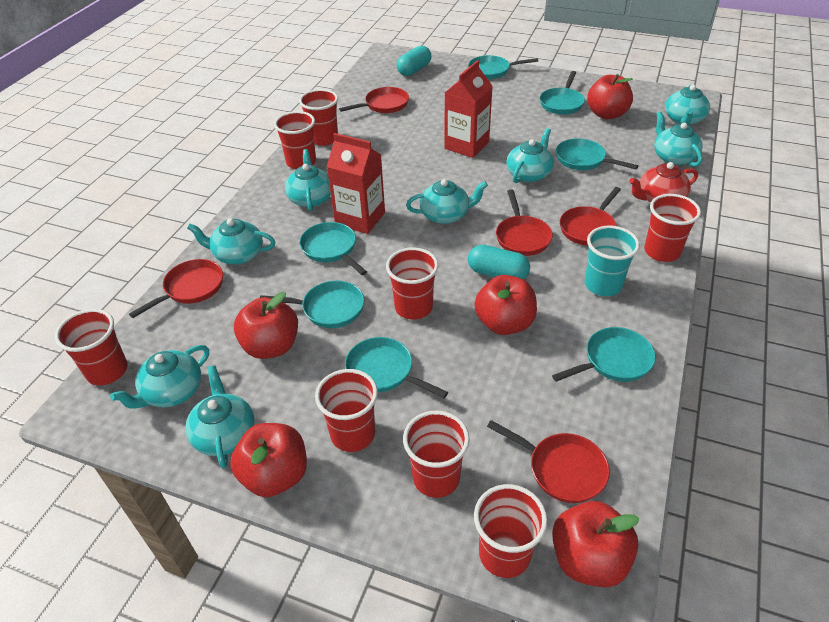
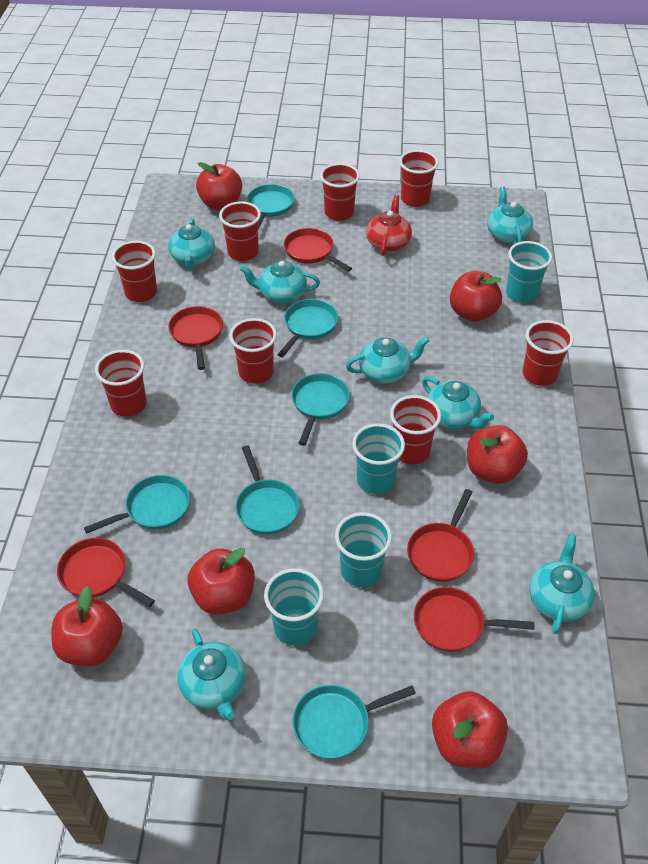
red apple: [230,423,307,497] [234,292,298,359] [474,275,537,335] [552,501,639,587] [587,74,633,119] = 5 -> [51,586,123,666] [187,548,254,615] [196,162,242,210] [432,691,508,769] [450,271,502,322] [467,425,528,484] = 6
red carton: [327,133,385,234] [444,60,493,158] = 2 -> none = 0
turquoise capsule: [397,46,431,76] [468,245,530,280] = 2 -> none = 0
turquoise cup: [585,226,640,296] = 1 -> [264,568,324,646] [335,512,392,587] [352,423,405,494] [506,241,552,303] = 4
turquoise pan: [260,281,364,328] [299,222,367,275] [345,337,448,398] [468,55,538,79] [540,71,585,115] [552,327,656,382] [556,138,639,170] = 7 -> [84,475,190,534] [235,446,300,535] [247,184,294,229] [277,299,338,357] [292,373,350,446] [292,685,416,759] = 6
turquoise teapot: [110,345,209,409] [185,365,255,469] [187,218,275,264] [285,149,331,211] [406,179,488,224] [506,128,554,183] [654,112,703,167] [665,85,710,125] = 8 -> [168,218,215,270] [178,628,246,720] [240,261,320,303] [346,336,429,383] [422,377,494,429] [487,186,533,244] [529,534,595,634] = 7

